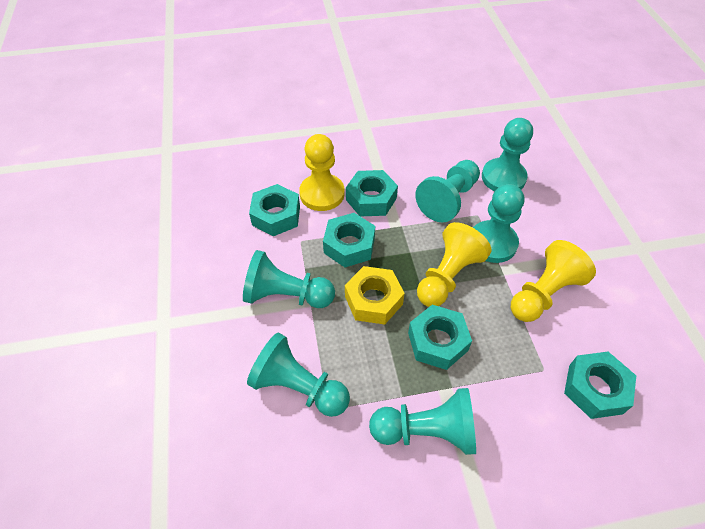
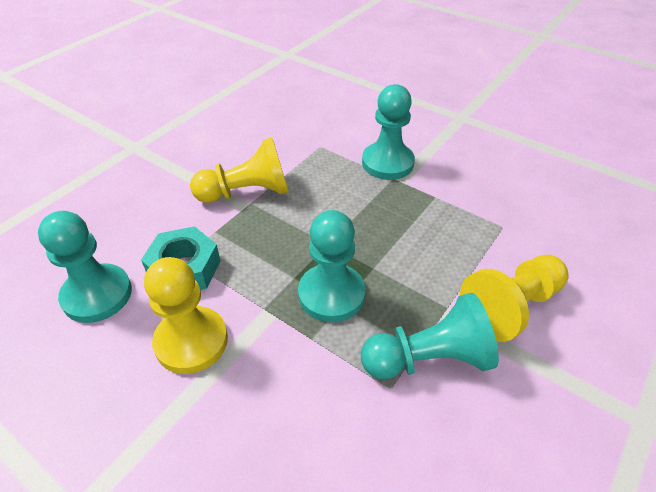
turquoise nut: [249,184,300,236] [323,213,375,267] [346,170,398,217] [408,305,472,370] [564,352,636,419] = 5 -> [141,226,221,290] = 1
turquoise pawn: [243,250,335,308] [247,333,350,417] [369,388,476,455] [415,160,480,222] [473,184,524,263] [482,118,533,191] = 6 -> [38,211,132,323] [298,210,365,322] [361,293,499,379] [362,84,415,180] = 4
yellow nut: [345,266,405,325] = 1 -> none = 0

